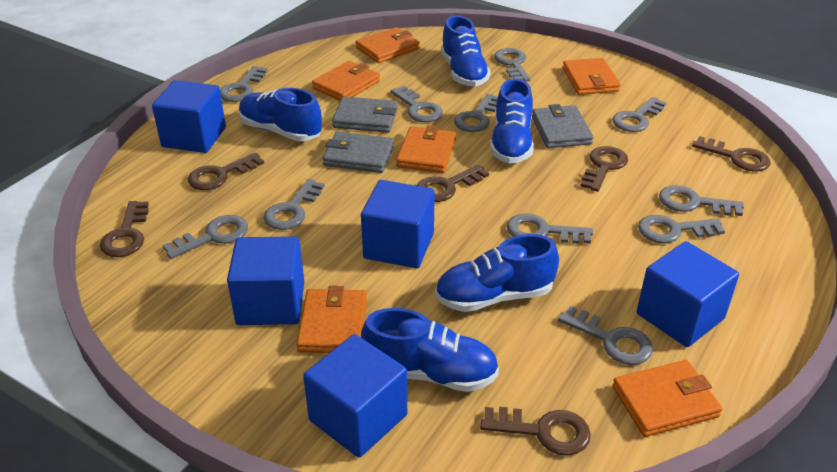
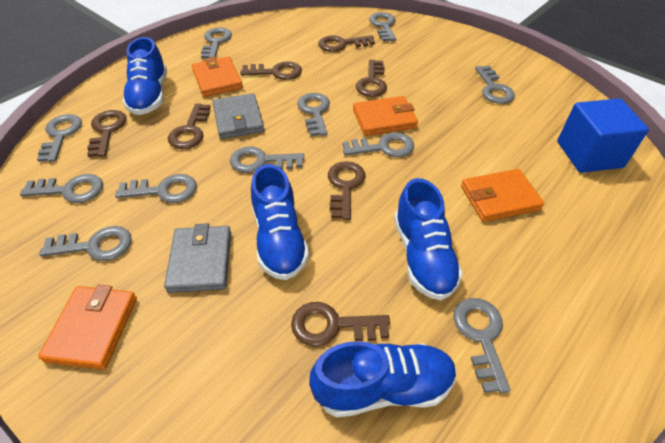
blue cube: [152,80,226,153] [227,236,304,325] [303,334,407,458] [361,180,435,268] [637,241,739,347] = 5 -> [557,98,649,173] = 1
blue shoe: [239,88,322,141] [361,308,499,392] [435,234,559,312] [441,15,491,86] [490,78,534,164] = 5 -> [123,37,167,115] [251,164,309,280] [309,341,457,417] [394,178,463,300] = 4
brown key: [100,201,149,257] [188,152,264,190] [417,164,489,202] [480,407,591,456] [581,146,628,192] [692,136,771,172] = 6 -> [87,110,127,157] [168,103,211,149] [240,61,302,80] [291,302,390,346] [318,35,375,52] [328,161,366,220] [356,60,387,97] = 7
grey wallet: [322,132,394,173] [332,97,398,133] [532,104,594,148] = 3 -> [164,223,231,293] [212,93,264,139] = 2
orange wallet: [296,286,367,353] [312,61,380,101] [356,27,420,63] [396,126,456,173] [563,58,620,95] [612,360,722,437] = 6 -> [38,285,137,370] [192,56,243,97] [353,96,418,136] [461,169,544,222] = 4

